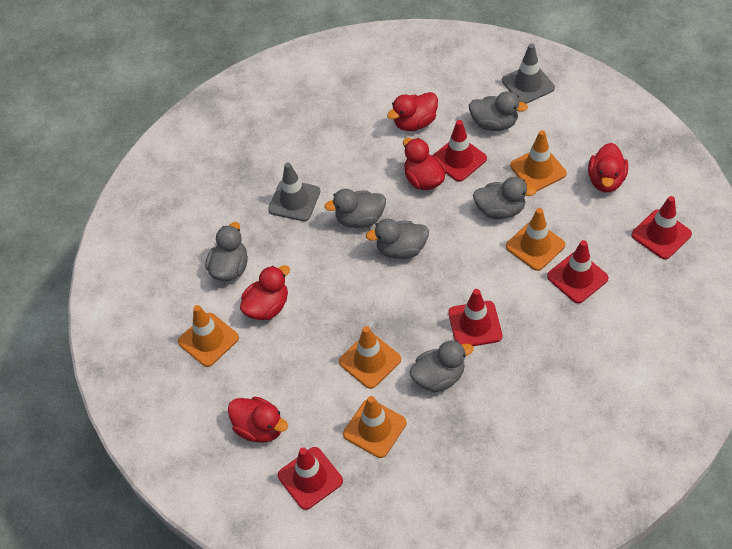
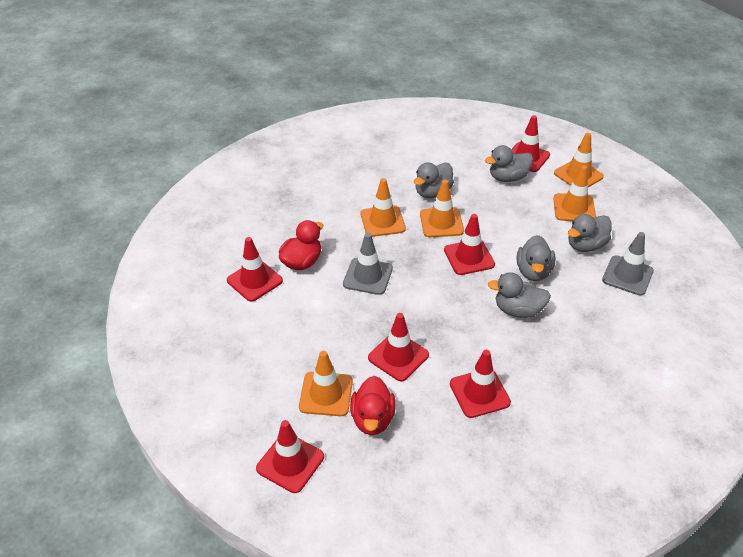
grey duck: [205,222,248,281] [324,189,386,228] [366,219,429,259] [410,340,474,393] [469,91,528,131] [473,177,536,219] = 6 -> [414,162,454,198] [485,145,533,182] [488,272,551,318] [517,235,555,281] [568,214,612,252] = 5
red duck: [228,397,288,443] [240,265,290,320] [387,92,438,131] [403,138,447,190] [588,143,628,192] = 5 -> [279,220,323,270] [350,376,396,435] = 2
red traffic cone: [278,447,343,510] [432,120,487,182] [449,289,502,346] [547,240,609,303] [631,196,692,259] = 5 -> [227,237,283,302] [256,420,324,493] [368,313,429,381] [444,214,495,275] [450,350,511,418] [511,115,550,172] = 6

